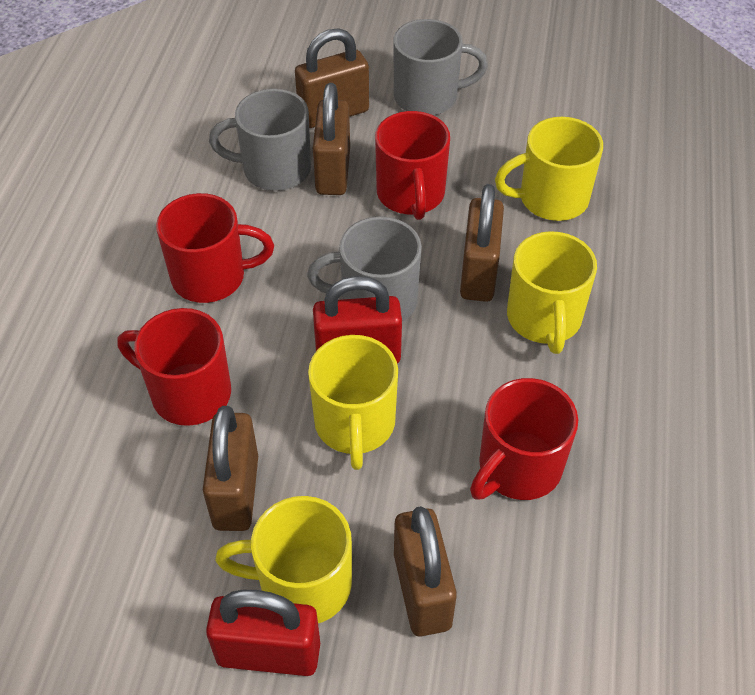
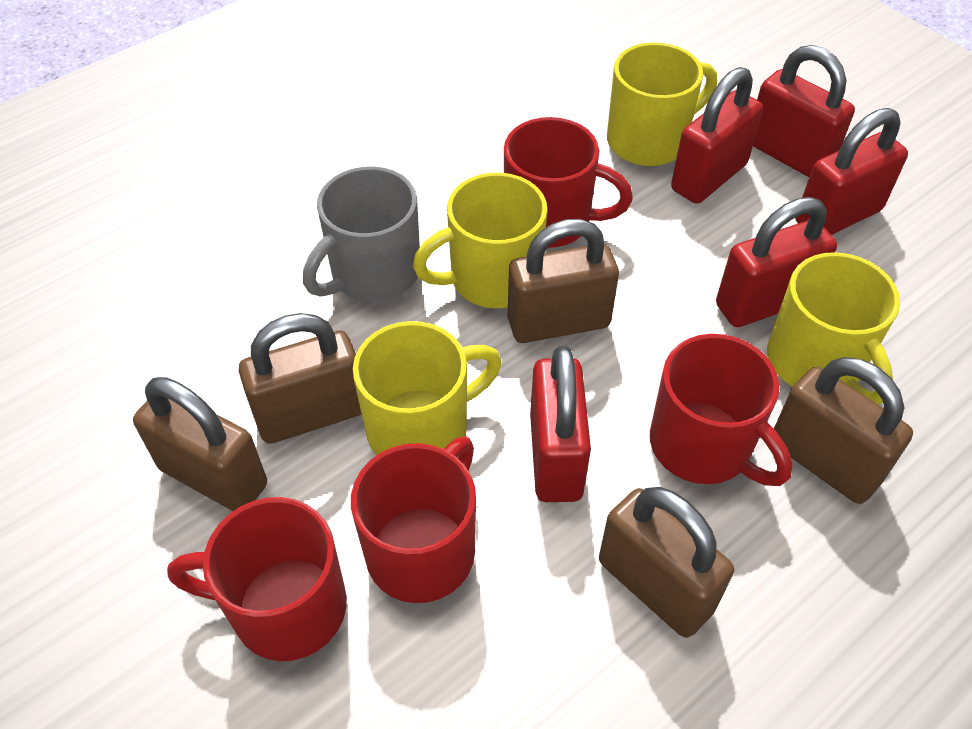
grey mug: [209,89,311,191] [307,216,422,322] [393,19,488,115] = 3 -> [303,166,420,302] = 1
red padlock: [206,590,320,676] [313,276,402,364] = 2 -> [530,346,591,502] [671,67,763,204] [716,197,837,327] [753,45,855,177] [795,108,908,235] = 5

